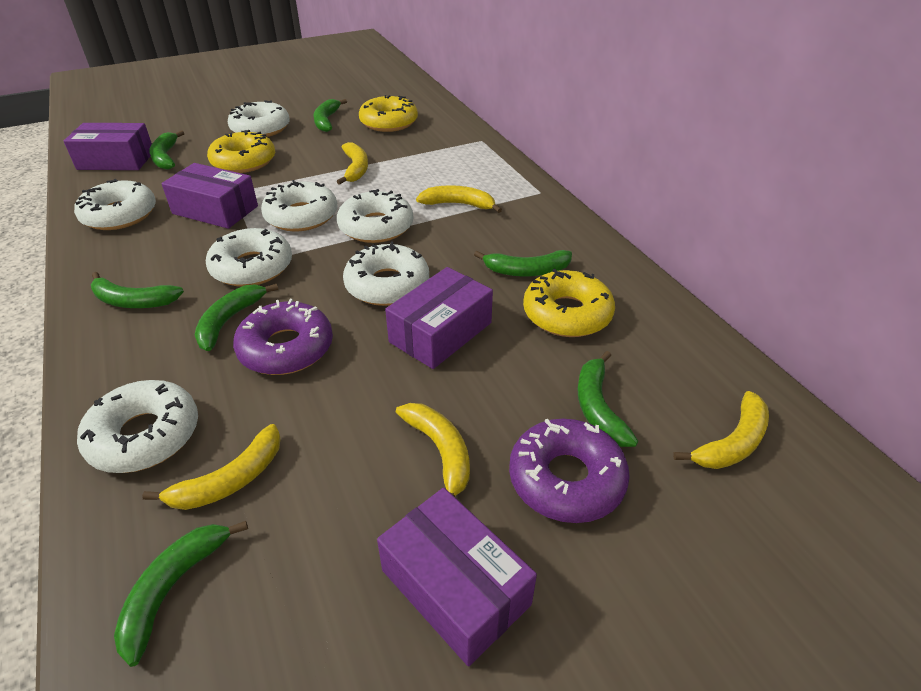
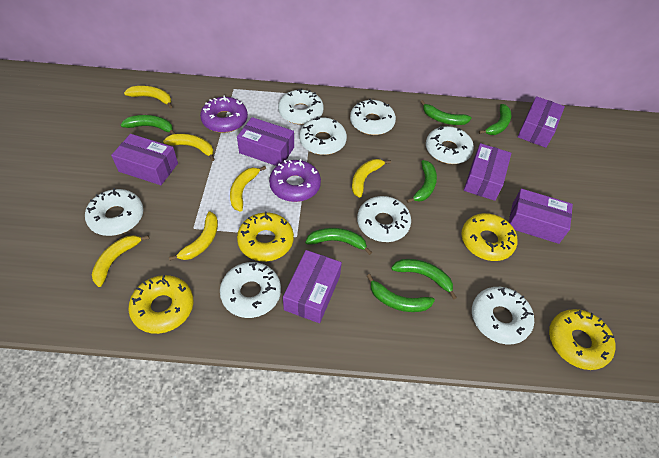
purple box: [64,123,152,170] [161,163,258,229] [377,488,537,666] [385,267,493,369] = 4 -> [111,134,178,185] [237,117,294,166] [283,250,342,323] [464,143,511,201] [509,189,573,244] [518,96,565,148] = 6
white donut: [74,179,156,230] [77,380,198,473] [206,228,292,287] [228,100,290,137] [261,180,338,232] [337,189,414,243] [343,242,429,306] = 7 -> [85,188,144,236] [220,262,281,318] [278,89,324,125] [299,117,347,155] [350,98,396,135] [357,196,411,242] [426,126,474,164] [472,287,534,344] = 8
yellow banana: [142,424,281,510] [336,142,368,185] [396,403,470,497] [416,185,502,213] [673,391,769,469] = 5 -> [92,235,149,287] [124,86,173,109] [163,134,215,161] [169,211,218,261] [230,166,266,211] [352,159,391,198] = 6
yellow donut: [207,130,275,173] [359,95,418,132] [523,269,615,337] = 3 -> [128,275,193,334] [237,212,294,262] [461,213,517,261] [549,309,615,370] = 4

